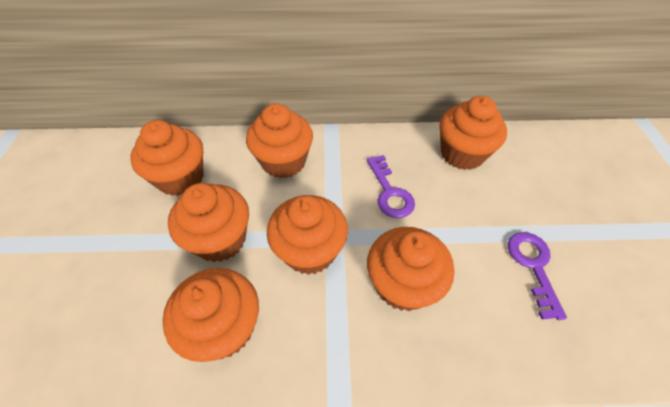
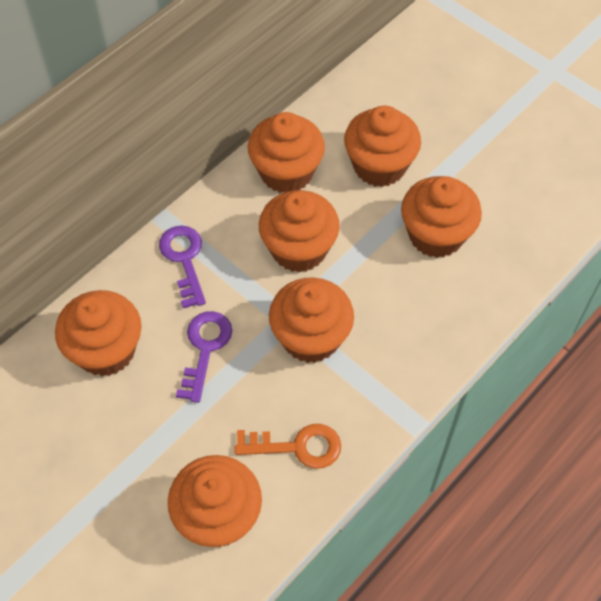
orange key: none = 0 -> [234,424,341,469] = 1

